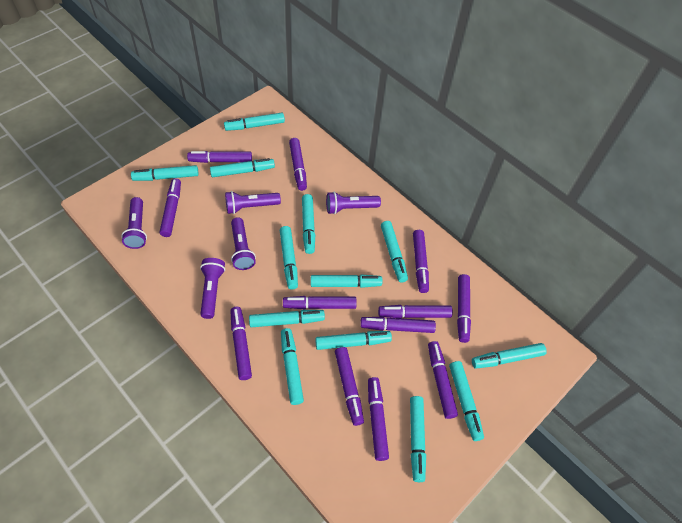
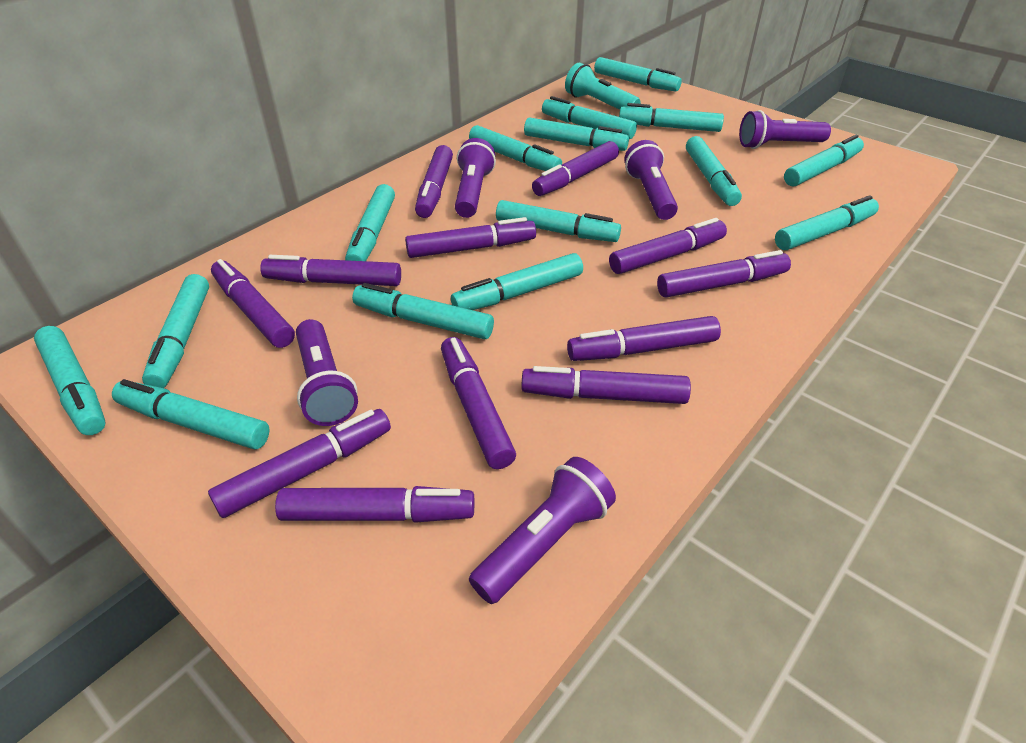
turquoise flashlight: none = 0 -> [565,63,641,110] = 1
turquoise marker: [131,165,199,181] [210,158,275,177] [224,113,285,131] [249,310,325,327] [280,226,298,289] [281,328,304,405] [302,194,315,254] [311,274,382,288] [315,331,392,350] [381,221,408,283] [410,396,426,482] [449,361,484,441] [472,343,547,369] = 13 -> [34,326,106,435] [112,379,270,450] [142,274,209,388] [345,184,395,261] [352,283,494,339] [451,253,583,310] [469,125,562,171] [496,200,621,242] [524,117,629,151] [542,96,637,139] [594,57,682,92] [619,103,724,132] [686,136,742,206] [775,195,879,250] [784,135,864,187] = 15

